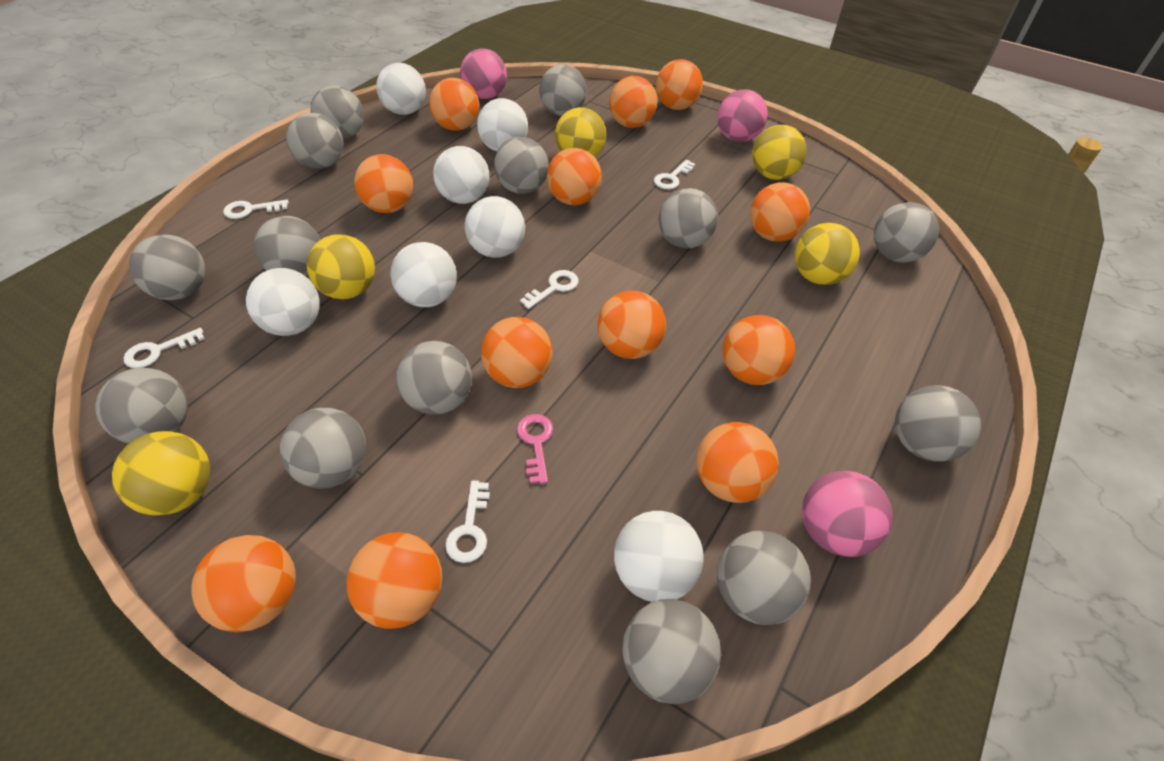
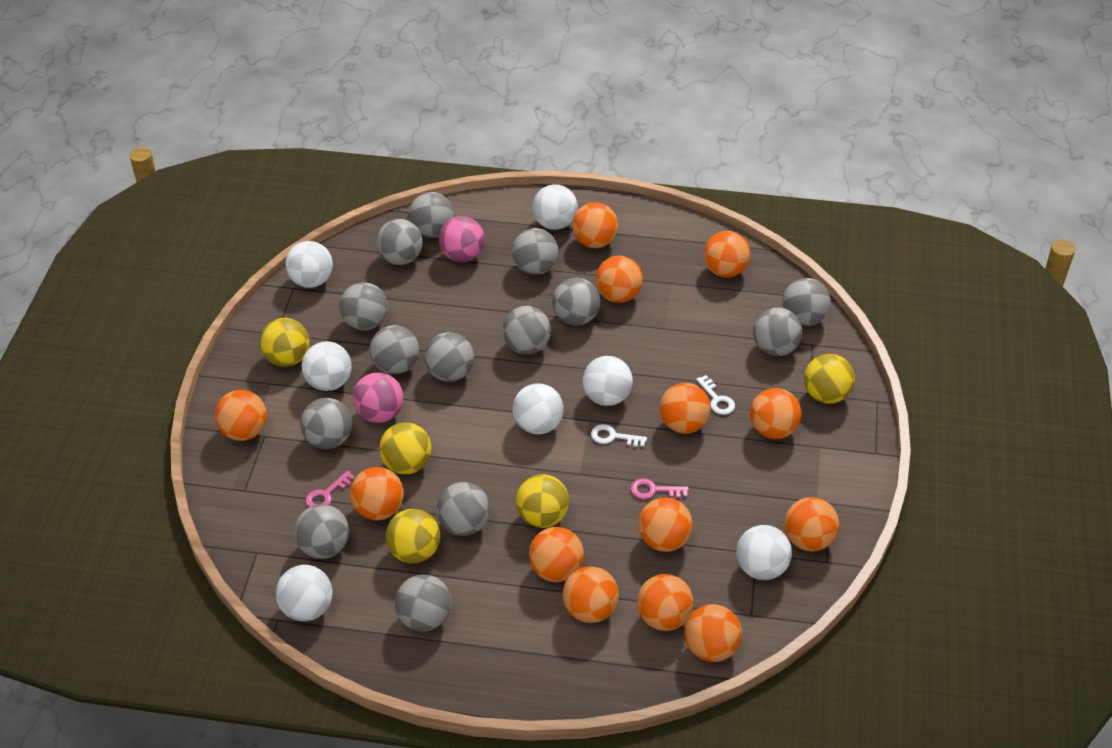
orange ball: [191,535,296,632] [346,532,442,629] [354,154,413,213] [429,78,479,131] [481,317,553,388] [547,148,602,205] [598,290,666,359] [609,76,657,128] [656,59,703,110] [696,422,779,503] [723,315,795,385] [750,182,810,242] = 12 -> [215,390,267,441] [350,467,404,520] [529,527,584,582] [563,566,619,623] [572,202,618,248] [596,256,643,303] [637,574,693,631] [638,497,693,552] [660,383,711,434] [684,604,742,662] [704,231,750,277] [750,388,801,439] [784,497,839,552] = 13
pink ball: [460,48,507,99] [717,89,768,142] [802,471,893,557] = 3 -> [353,372,403,423] [439,216,485,262] = 2
pink key: [517,414,553,484] = 1 -> [306,471,355,507] [631,478,689,499] = 2
white key: [123,328,205,368] [223,199,289,219] [445,480,490,563] [520,270,579,309] [654,160,695,189] = 5 -> [591,424,647,447] [696,375,735,415] = 2

